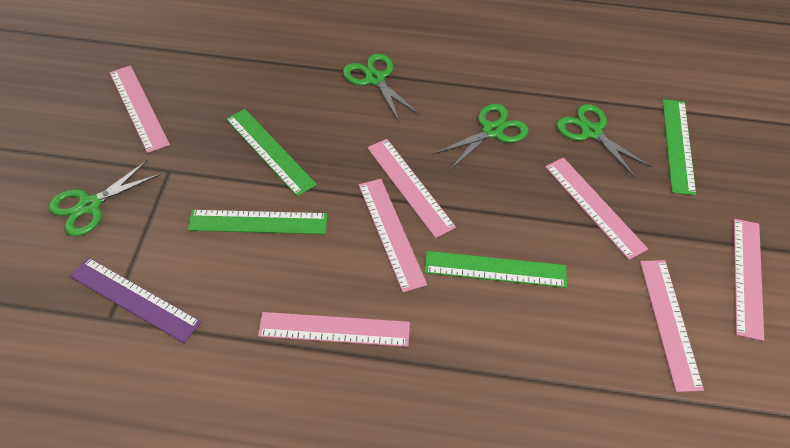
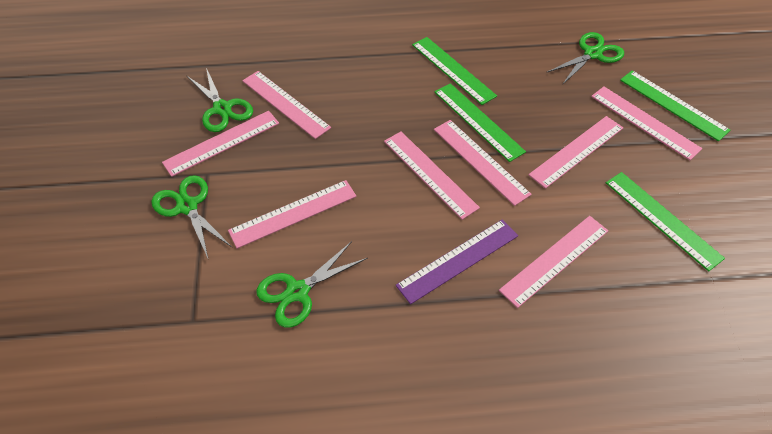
pink ruler: [109,66,170,153] [258,312,410,347] [359,179,427,292] [367,139,456,238] [545,158,648,260] [640,260,704,392] [734,219,764,341] = 7 -> [162,111,279,177] [228,180,357,249] [242,71,331,139] [384,132,480,220] [434,120,532,206] [499,216,608,308] [528,116,623,189] [591,86,702,160] = 8

